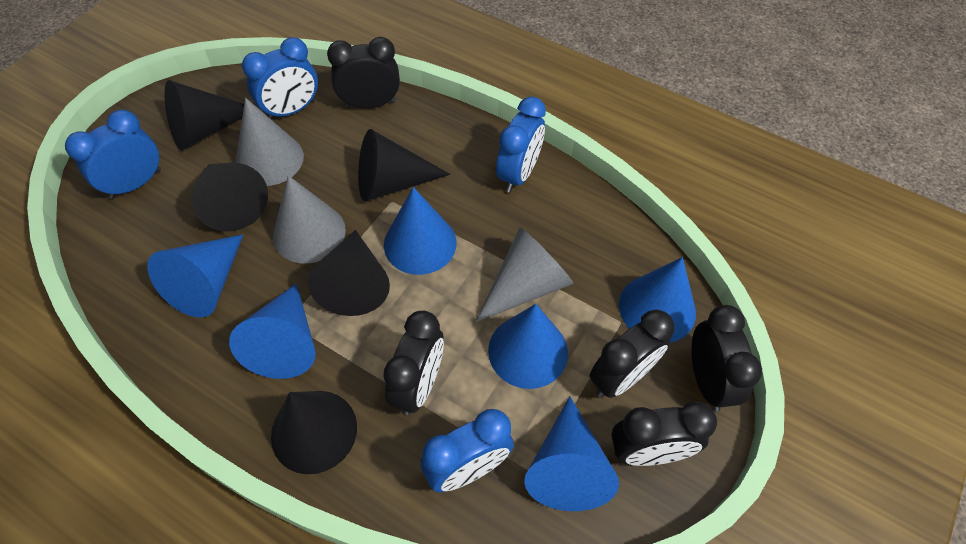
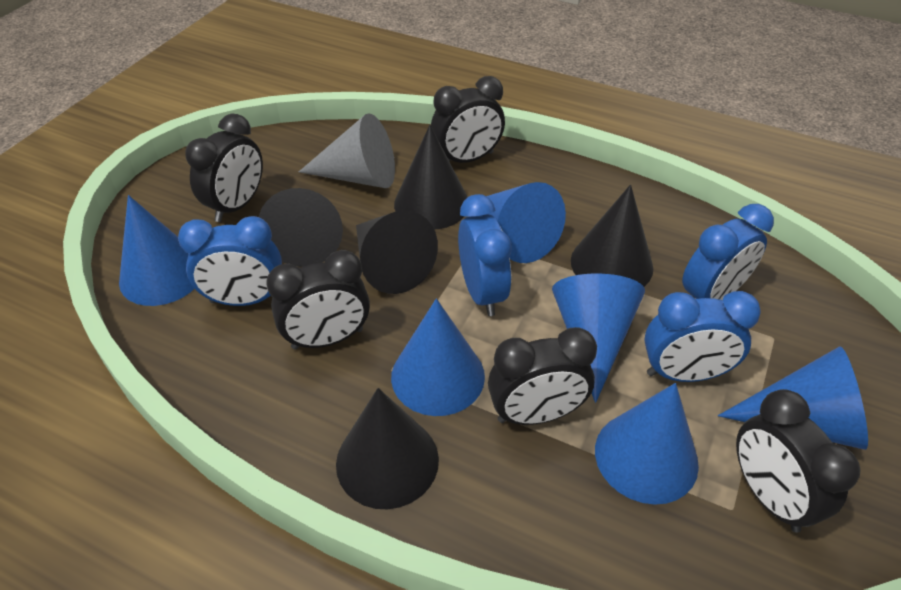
grey cone: [236,98,304,186] [273,175,346,264] [476,227,574,322] = 3 -> [299,113,395,188] = 1

